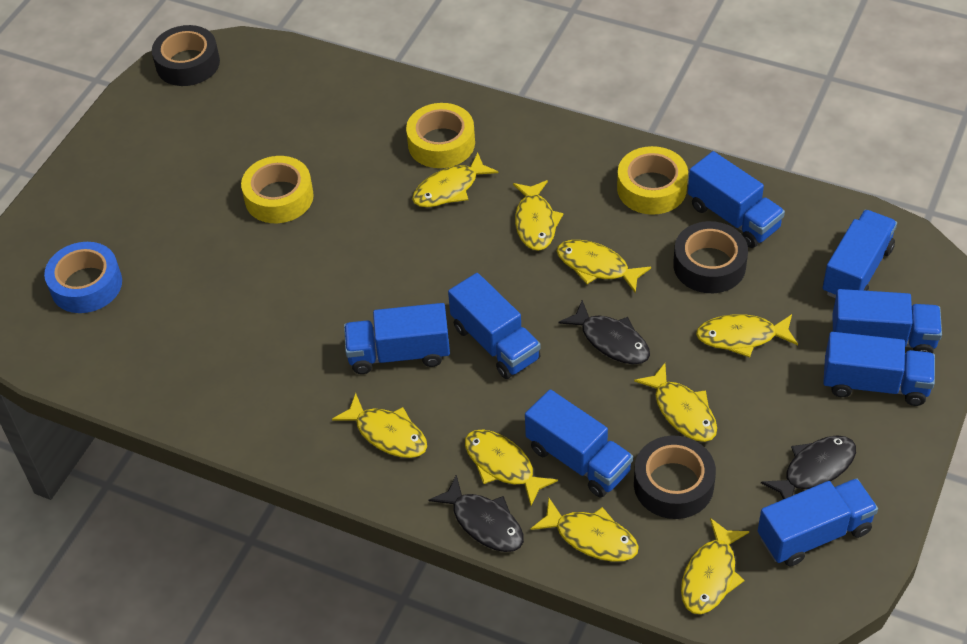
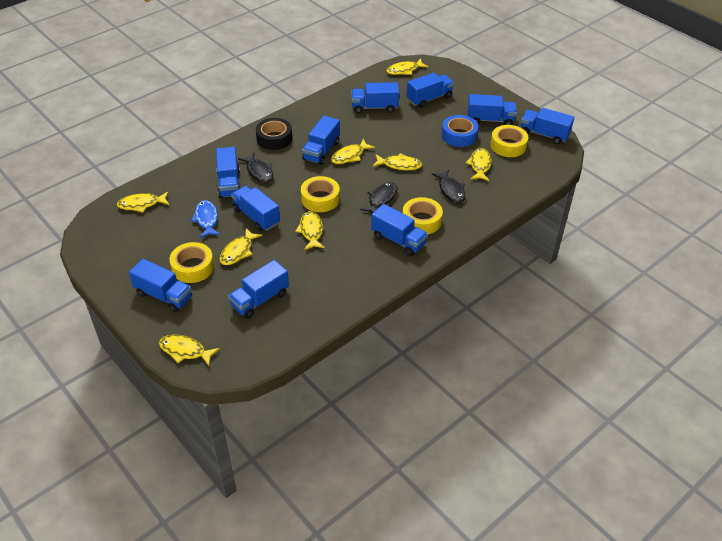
black tape: [152,25,220,86] [634,436,716,519] [673,221,748,293] = 3 -> [256,118,292,150] = 1
blue fish: none = 0 -> [191,200,220,238] = 1
blue truck: [344,303,450,374] [448,273,541,379] [525,389,633,498] [688,151,785,248] [758,478,878,566] [823,210,897,298] [823,332,935,406] [833,289,942,354] = 8 -> [129,259,192,312] [216,147,240,198] [228,260,289,319] [231,186,280,231] [302,116,340,165] [351,82,399,113] [371,204,428,256] [407,73,454,108] [467,94,517,125] [521,108,574,144] = 10
yellow fish: [332,393,427,458] [412,153,498,207] [465,430,558,506] [513,180,563,251] [531,498,639,562] [557,240,651,293] [634,363,717,442] [681,518,749,614] [696,314,798,357] = 9 -> [116,192,169,213] [159,335,220,366] [219,228,263,265] [295,211,325,250] [331,139,375,164] [373,153,422,171] [386,59,428,75] [466,148,492,181] = 8
yellow tape: [241,156,314,223] [406,103,475,168] [617,146,688,215] = 3 -> [169,242,214,283] [301,176,340,212] [403,197,443,234] [490,125,528,157] = 4

